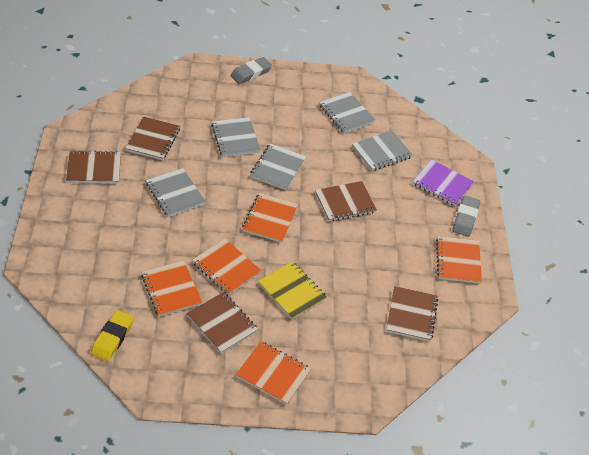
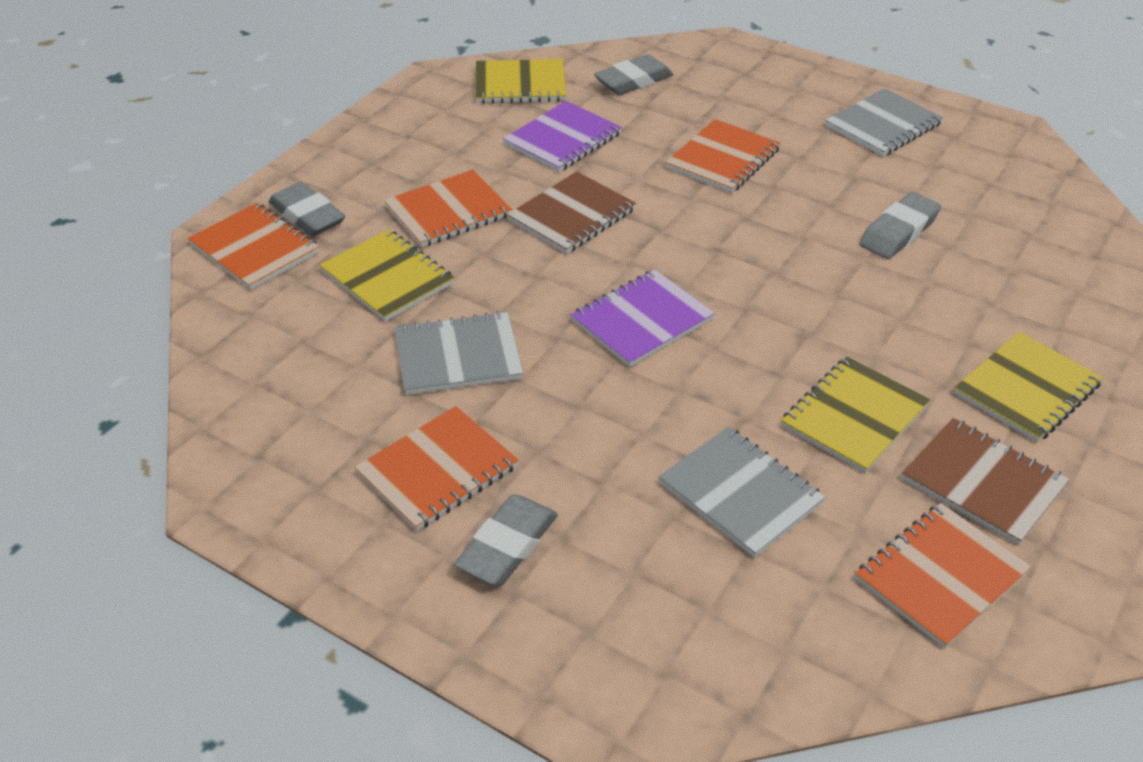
brown notebook: [66,150,121,183] [125,116,180,160] [187,292,258,354] [315,181,377,221] [386,286,438,342] = 5 -> [507,172,636,254] [902,418,1069,545] = 2
grey eraser: [231,57,272,84] [453,196,480,237] = 2 -> [269,182,345,236] [454,494,558,586] [594,54,673,95] [860,192,941,259] = 4
grey notebook: [146,168,206,217] [211,117,261,157] [250,143,306,190] [319,92,376,133] [352,130,413,171] = 5 -> [395,311,523,395] [658,427,825,558] [825,88,943,156] = 3
purple notebook: [412,160,474,206] = 1 -> [503,101,622,172] [571,269,715,367] = 2
yellow eraser: [91,310,134,361] = 1 -> none = 0
yellow notebook: [258,261,327,320] = 1 -> [320,229,454,322] [475,59,566,104] [781,357,930,473] [954,332,1103,443] = 4

